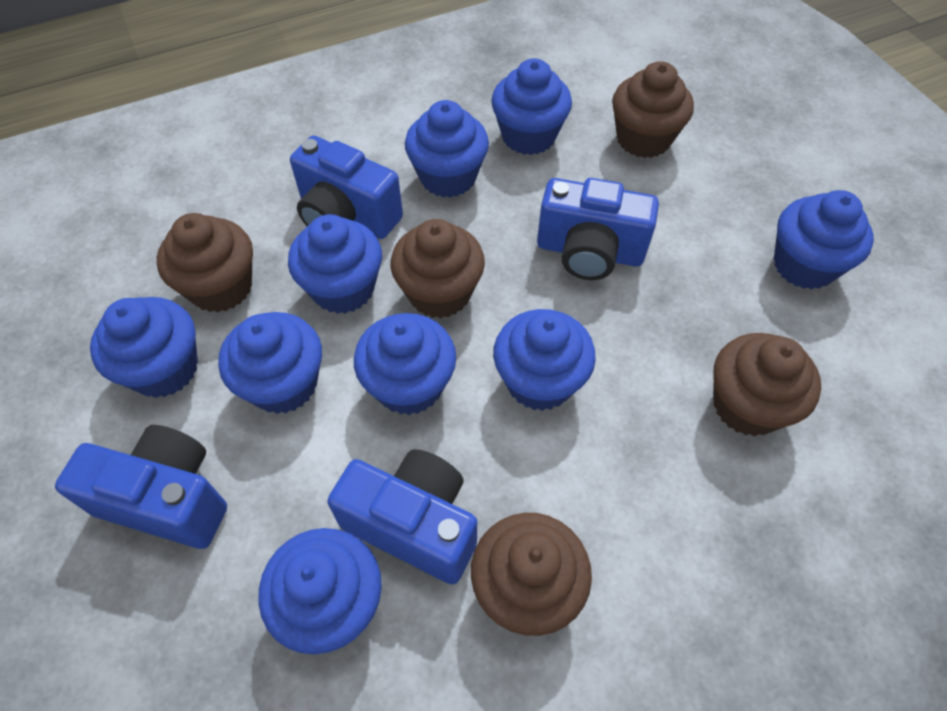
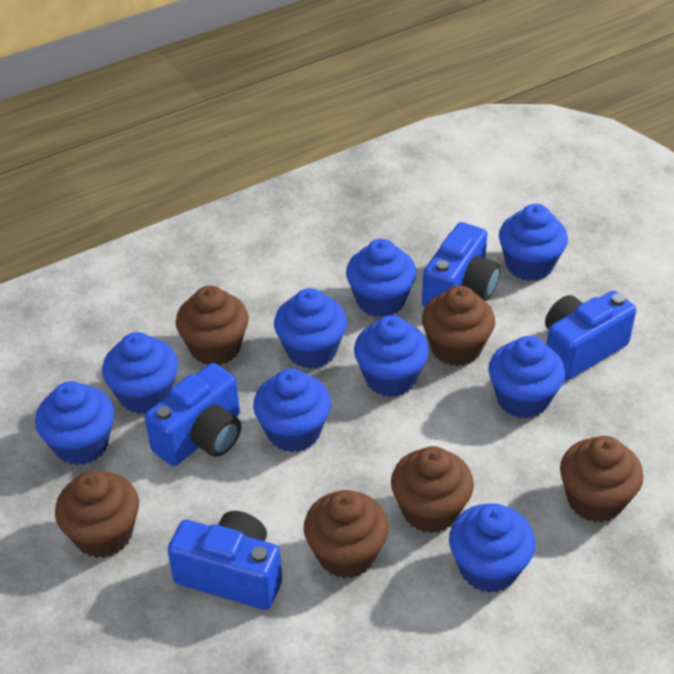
brown cupcake: [157,213,253,312] [391,219,485,319] [471,513,592,636] [612,61,694,158] [713,333,821,436] = 5 -> [55,470,139,558] [176,286,249,365] [304,490,389,579] [391,446,474,533] [422,286,495,366] [560,436,643,522] = 6

